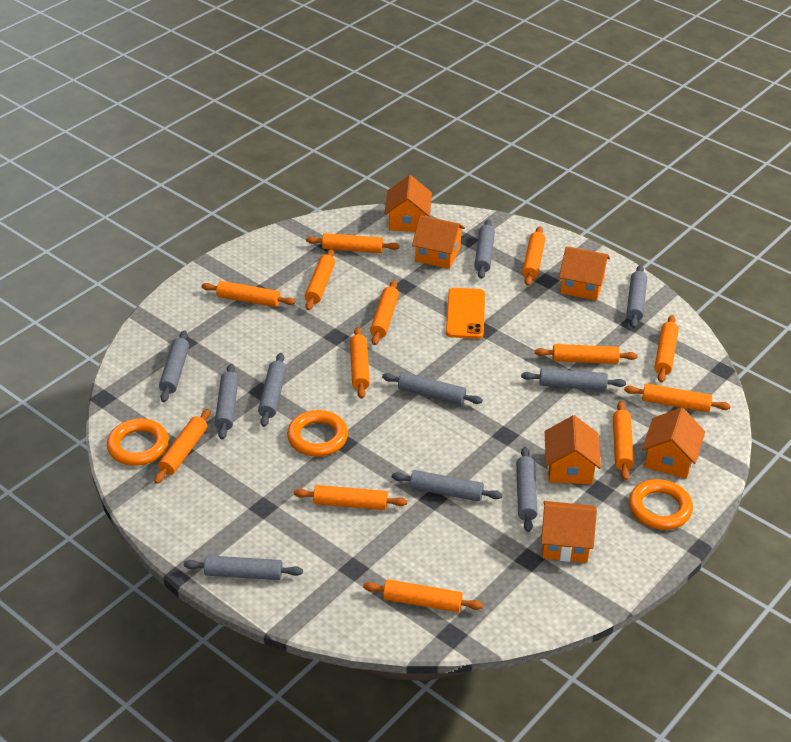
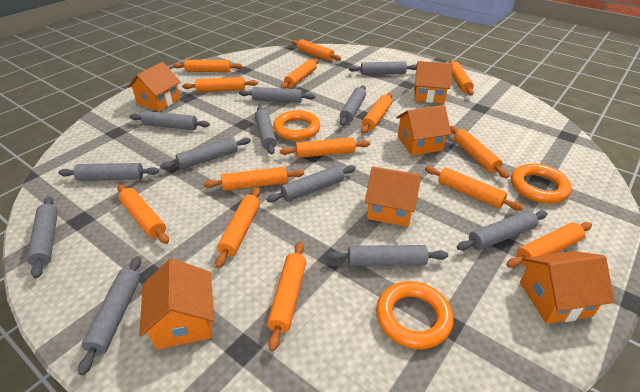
grey rolling pin: [159,330,189,402] [184,555,303,580] [215,364,238,440] [258,353,287,427] [382,372,483,405] [392,470,503,501] [474,219,495,279] [516,447,537,532] [521,368,626,391] [626,265,647,328] = 10 -> [27,197,58,278] [59,163,159,181] [78,256,141,375] [130,111,210,130] [160,137,251,169] [239,87,315,103] [255,106,277,155] [266,165,356,202] [327,245,448,266] [340,85,366,126] [349,61,416,75] [457,211,547,251] = 12
orange phone: [446,288,485,339] = 1 -> none = 0
orange rolling pin: [154,409,211,484] [201,281,296,307] [294,485,407,510] [305,249,335,310] [306,233,399,253] [350,327,370,399] [363,579,483,612] [370,280,399,345] [522,226,546,286] [535,344,637,364] [613,401,634,481] [624,383,731,412] [655,315,679,383] = 13 -> [117,185,169,244] [173,60,243,72] [182,77,258,92] [204,167,304,191] [215,188,260,268] [267,242,306,351] [280,137,370,158] [281,59,319,89] [291,39,341,61] [361,93,392,134] [425,166,524,211] [449,60,474,95] [450,126,509,178] [506,222,592,268] = 14

